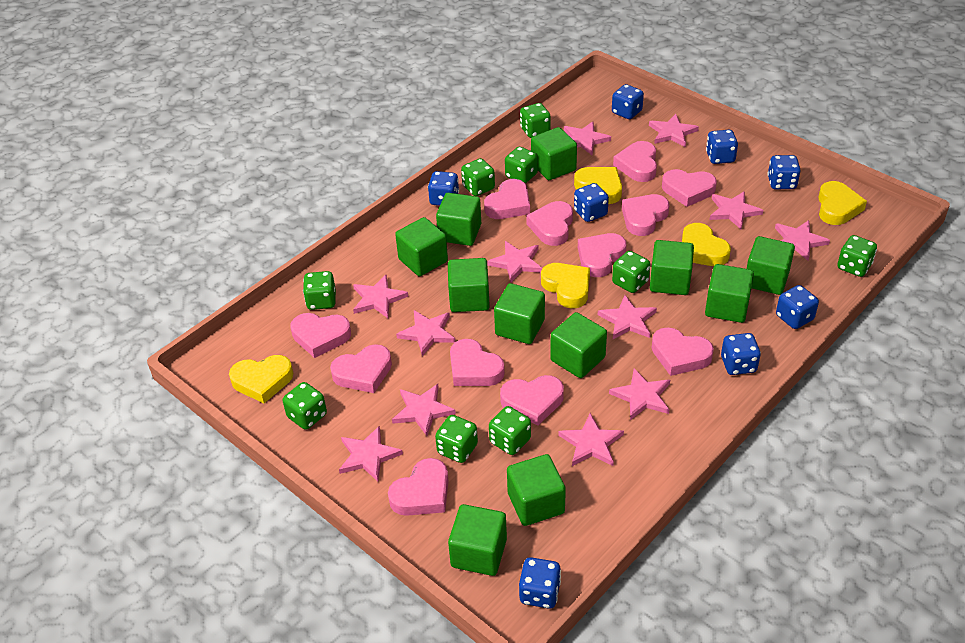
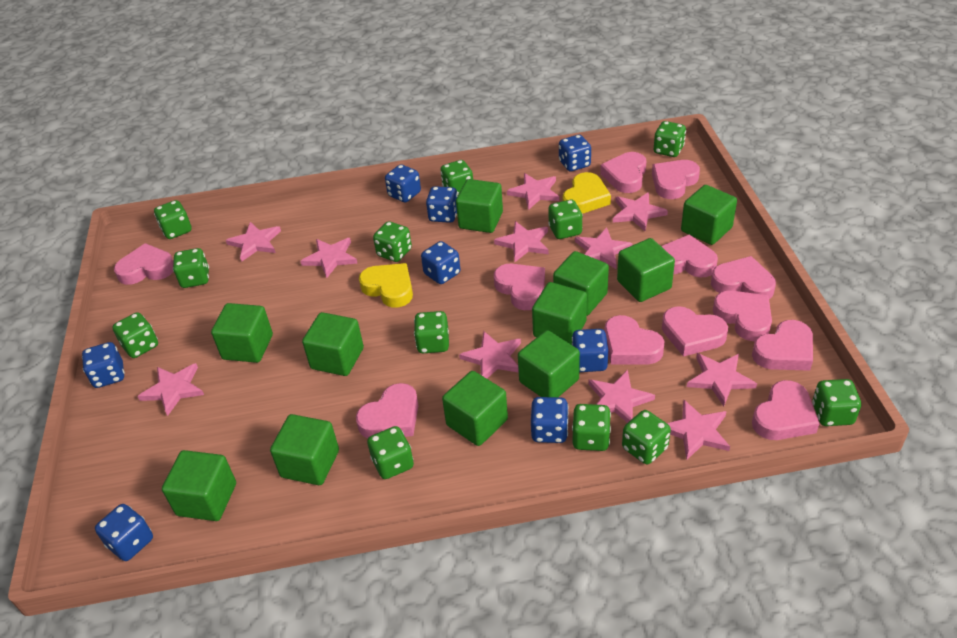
green dice: [283,382,327,430] [303,271,336,310] [435,415,478,463] [461,158,495,196] [489,406,531,455] [505,147,538,183] [520,103,551,138] [612,251,650,293] [837,235,877,277] = 9 -> [112,312,158,358] [154,200,192,239] [173,248,209,288] [367,426,414,479] [373,221,412,262] [414,311,449,353] [440,160,473,197] [548,200,583,239] [572,404,611,451] [622,410,671,464] [654,121,686,157] [812,379,861,426] = 12
pink star: [339,426,403,482] [353,275,408,318] [392,384,456,436] [396,310,455,356] [487,241,543,282] [558,413,624,466] [564,121,611,155] [598,295,657,339] [609,368,670,420] [649,114,699,147] [709,191,763,229] [775,220,830,261] = 12 -> [137,363,204,416] [226,222,281,262] [300,238,358,278] [459,331,521,379] [494,221,549,262] [507,173,559,210] [575,227,633,269] [589,370,655,423] [613,192,668,231] [667,400,730,460] [687,353,757,406] = 11
yellow heart: [229,355,293,403] [541,263,590,308] [574,167,622,204] [682,223,731,266] [818,181,867,225] = 5 -> [359,263,413,308] [563,172,611,214] = 2

